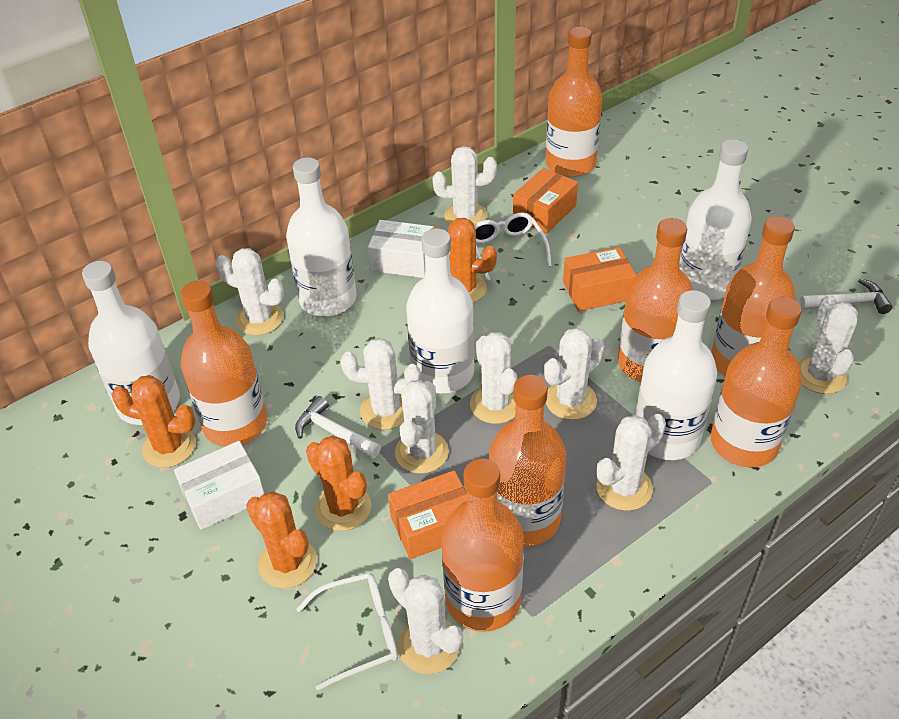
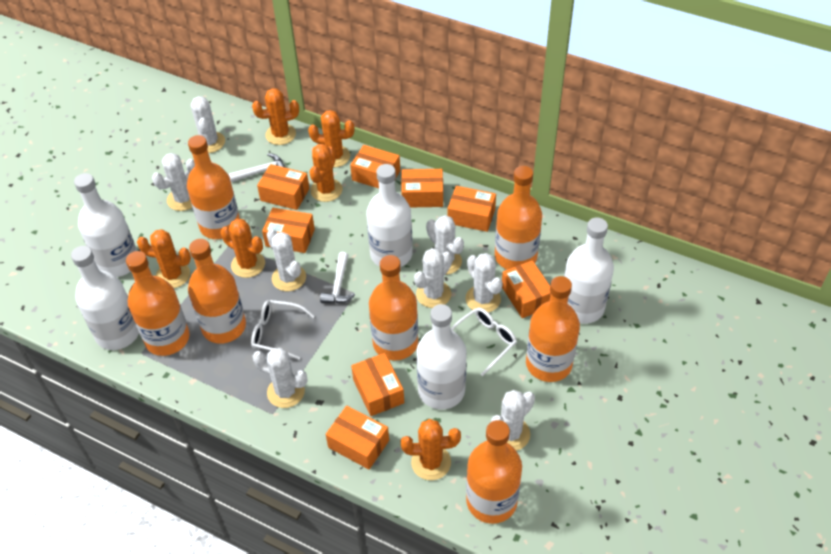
orange box: [388,471,467,559] [513,168,578,233] [563,247,636,311] = 3 -> [257,164,310,210] [262,208,315,253] [326,406,389,470] [350,145,400,188] [351,353,404,416] [401,169,443,207] [448,186,496,232] [502,260,551,318] = 8
orange cactus: [112,375,196,468] [246,491,317,588] [306,435,371,531] [432,218,497,303] = 4 -> [137,229,191,288] [221,219,265,278] [252,88,299,145] [308,110,355,168] [310,144,342,202] [401,419,461,480] = 6
white box: [174,441,265,530] [368,220,433,278] = 2 -> none = 0
white cactus: [216,248,284,335] [341,338,421,430] [388,568,463,674] [395,380,449,474] [432,146,497,225] [470,332,517,424] [544,327,604,420] [596,414,666,511] [798,295,858,394] = 9 -> [152,153,195,211] [191,96,225,153] [253,348,307,408] [267,229,306,291] [414,248,452,308] [426,215,464,275] [465,253,503,313] [491,390,535,451] = 8

